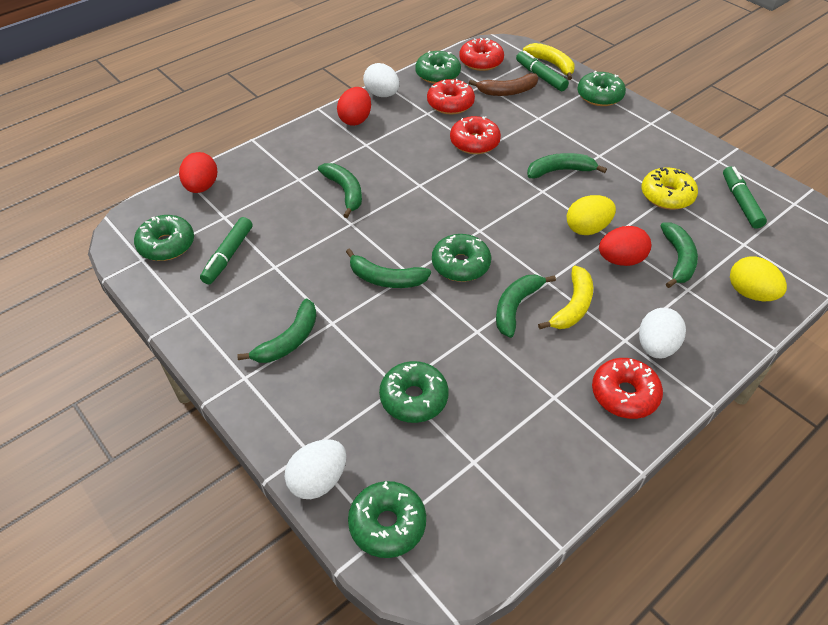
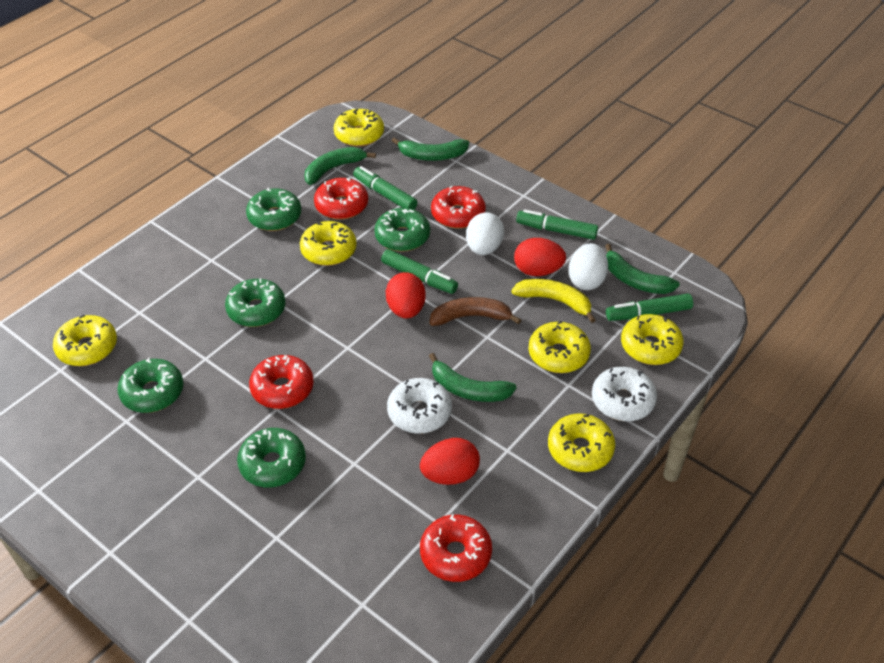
green banana: [237,298,317,363] [318,163,362,218] [346,248,431,288] [496,275,556,338] [527,153,607,178] [660,222,698,288] = 6 -> [304,147,376,185] [392,138,469,161] [429,353,517,402] [605,244,680,294] = 4
green donut: [134,215,194,261] [348,481,426,558] [379,361,448,423] [415,51,461,84] [432,234,491,282] [577,71,626,106] = 6 -> [117,357,183,413] [225,279,286,327] [237,428,306,488] [246,188,301,231] [374,208,430,252] = 5
green marker: [200,217,252,284] [516,50,569,91] [723,166,767,229] = 3 -> [353,166,418,210] [381,249,458,294] [516,210,598,240] [606,294,693,321] = 4
white donut: none = 0 -> [387,378,452,434] [592,367,657,421] = 2
white egg: [285,439,346,499] [363,63,400,97] [639,308,686,358] = 3 -> [466,212,504,255] [568,243,608,290] = 2
yellow banana: [523,43,575,80] [538,266,593,329] = 2 -> [511,279,596,323] = 1
yellow donut: [641,168,698,210] = 1 -> [53,314,117,366] [300,221,357,266] [334,109,384,147] [529,321,591,373] [548,413,615,472] [621,314,684,365] = 6
yellow egg: [567,195,616,235] [730,256,787,301] = 2 -> none = 0

